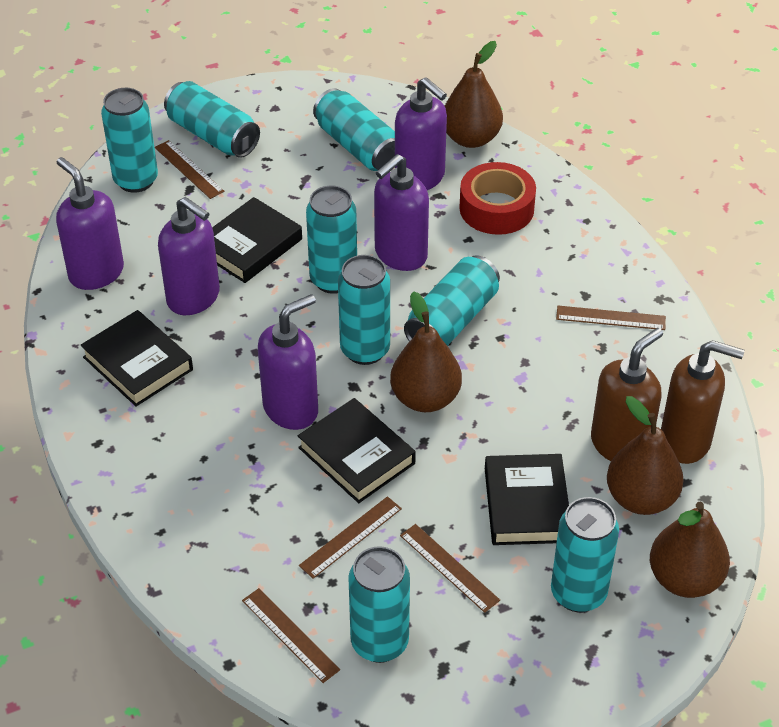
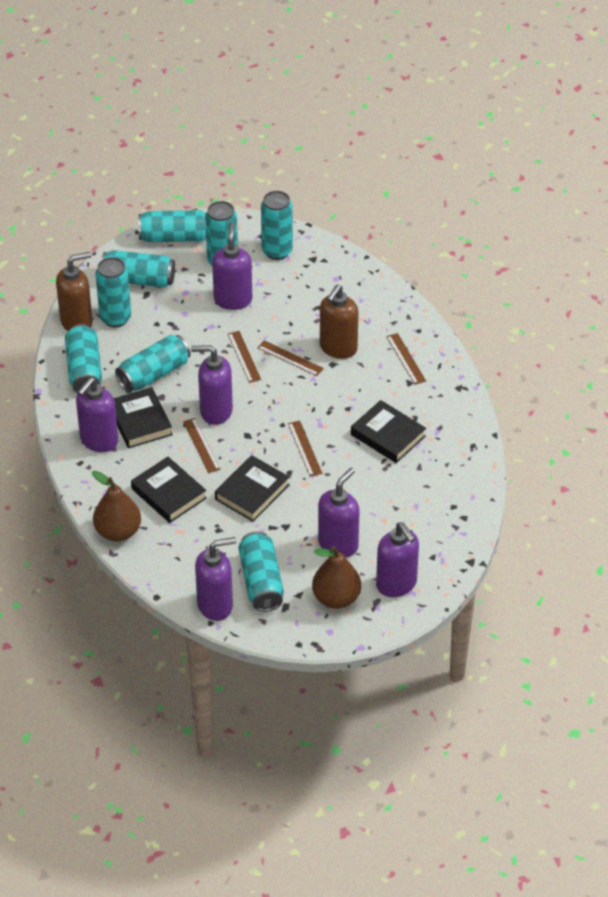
brown pear: [390,291,462,412] [445,41,503,148] [607,396,684,515] [650,502,730,598] = 4 -> [92,471,141,542] [312,546,361,609] = 2
purple soap dispenser: [56,157,124,290] [158,197,220,315] [258,294,318,430] [374,154,429,271] [395,77,447,190] = 5 -> [76,377,118,452] [191,345,233,425] [195,537,236,621] [212,222,252,310] [318,468,359,558] [376,522,419,597] = 6
red tape: [459,162,536,235] = 1 -> none = 0

